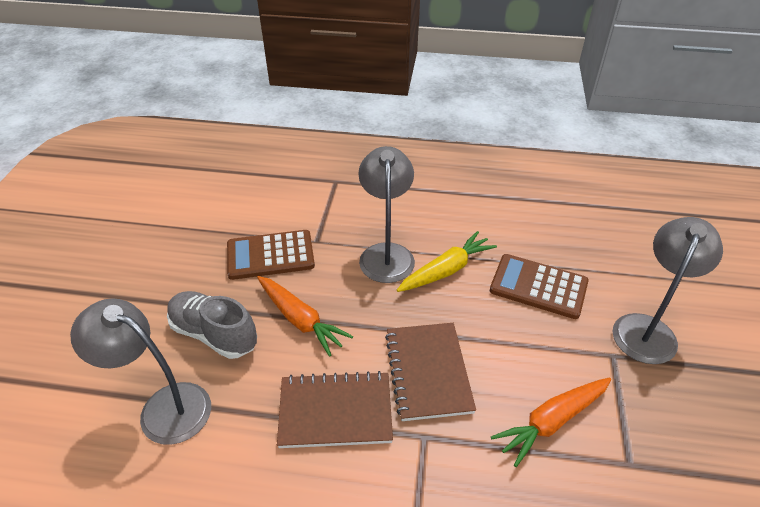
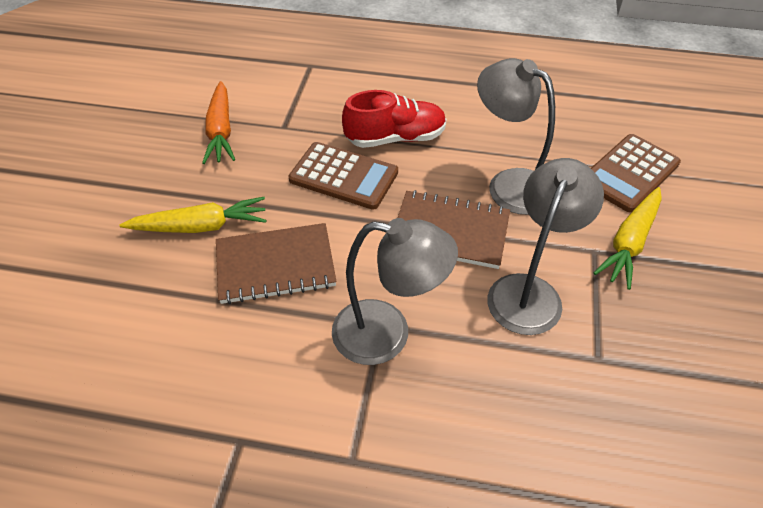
grey shoe: [167,291,257,359] = 1 -> none = 0
orange carrot: [257,276,353,357] [491,377,611,467] = 2 -> [202,81,235,164] = 1
red shoe: none = 0 -> [342,90,446,148] = 1
yellow carrot: [397,231,497,292] = 1 -> [120,197,266,233] [594,187,662,290] = 2

